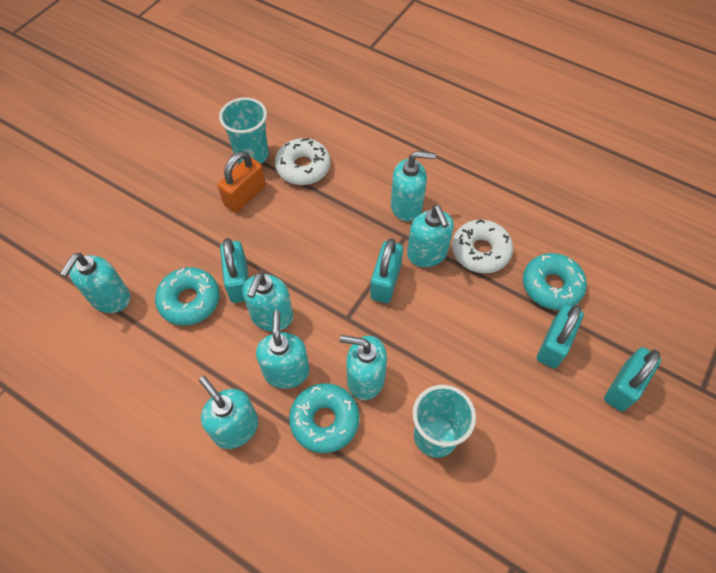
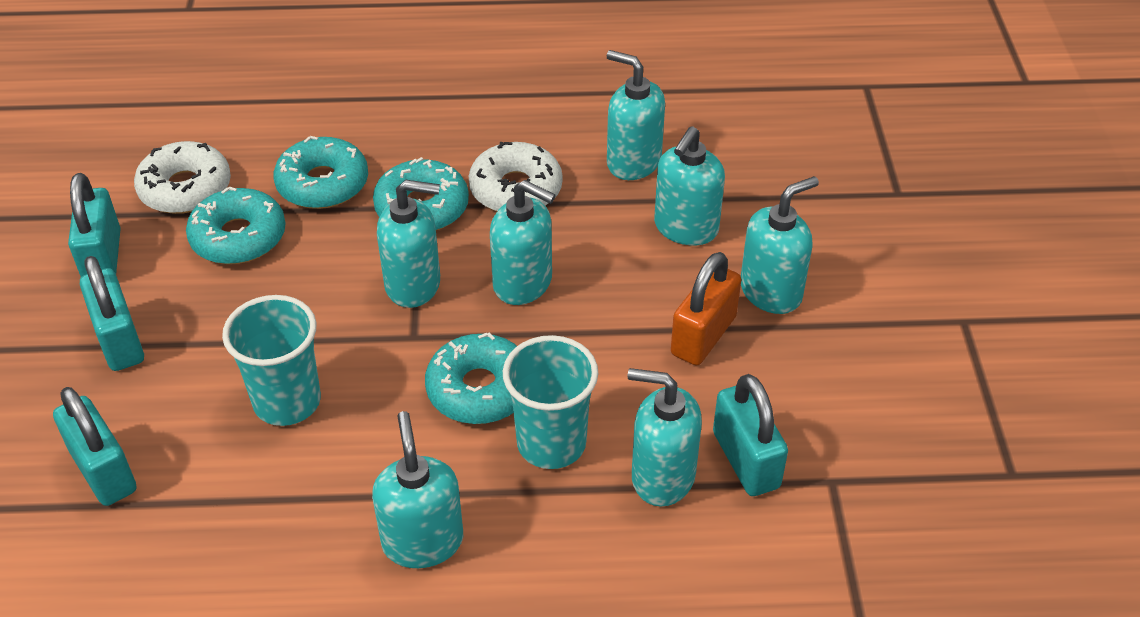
turquoise donut: [155,267,220,326] [289,383,360,453] [523,253,587,310] = 3 -> [186,186,286,264] [274,136,368,209] [373,157,469,230] [425,333,517,424] = 4

